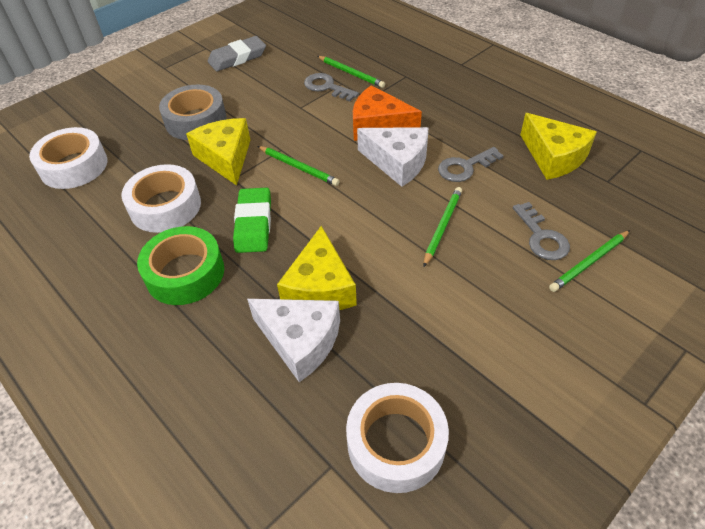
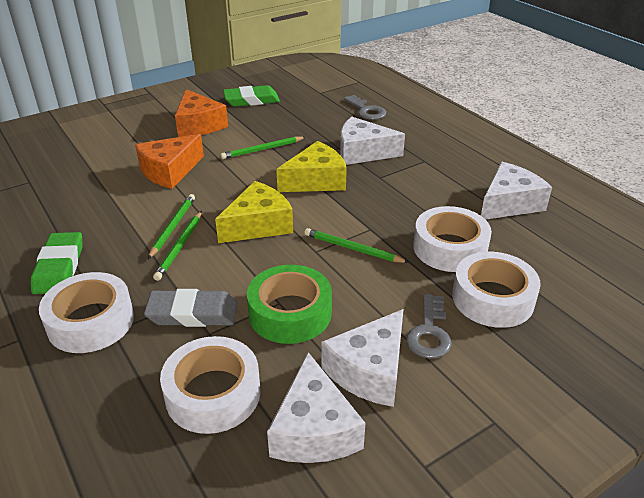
green eraser: [233,188,271,253] = 1 -> [31,232,83,294] [223,85,280,107] = 2
grey key: [304,73,359,102] [438,147,504,182] [513,202,570,260] = 3 -> [344,95,386,120] [406,294,452,359] = 2
grey tape: [159,85,227,140] = 1 -> none = 0
orange cheese: [353,85,422,141] = 1 -> [135,134,204,189] [175,89,228,137] = 2
white cheese: [247,299,340,382] [357,127,428,187] = 2 -> [267,352,365,463] [322,309,404,407] [340,117,405,165] [481,162,552,219] = 4
white tape: [29,127,108,189] [122,164,201,233] [346,383,449,493] = 3 -> [39,272,134,353] [160,336,261,434] [413,206,492,272] [452,252,541,328] = 4
yellow cheese: [186,118,250,186] [277,226,357,310] [520,113,597,180] = 3 -> [215,181,293,243] [276,141,347,192] = 2

